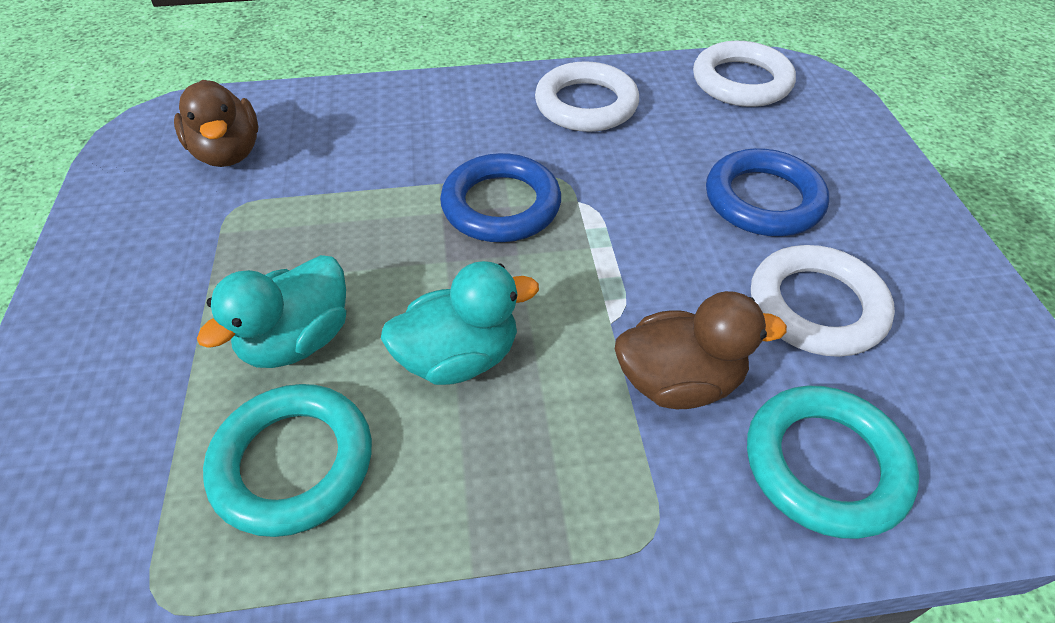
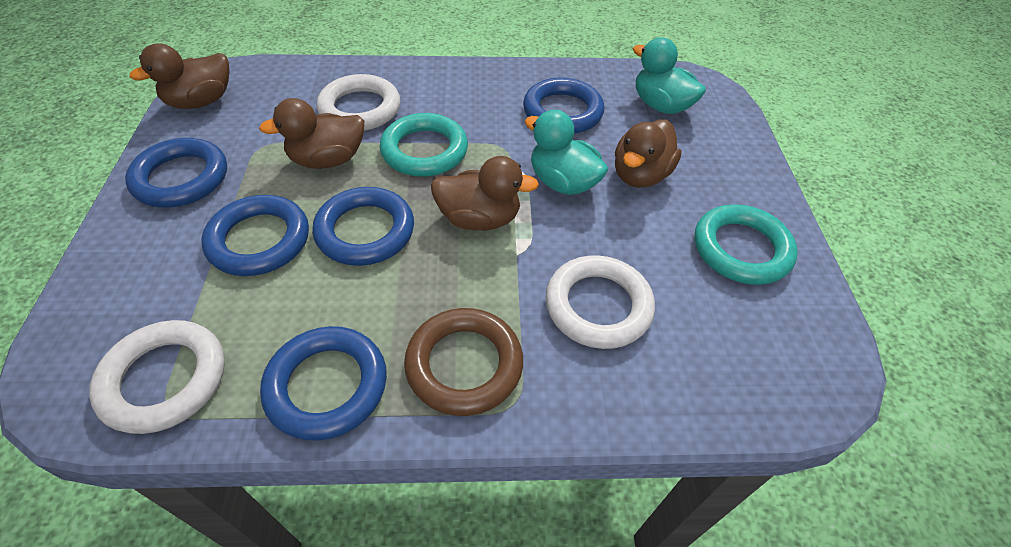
blue ring: [440,153,561,242] [706,148,829,236] = 2 -> [125,138,227,207] [202,195,309,276] [260,326,387,441] [312,187,414,266] [523,78,604,134] = 5
brown duck: [174,80,258,167] [615,291,787,409] = 2 -> [129,43,230,109] [259,98,364,169] [431,156,539,231] [615,120,682,188] = 4
brown ring: none = 0 -> [404,308,523,416] = 1

